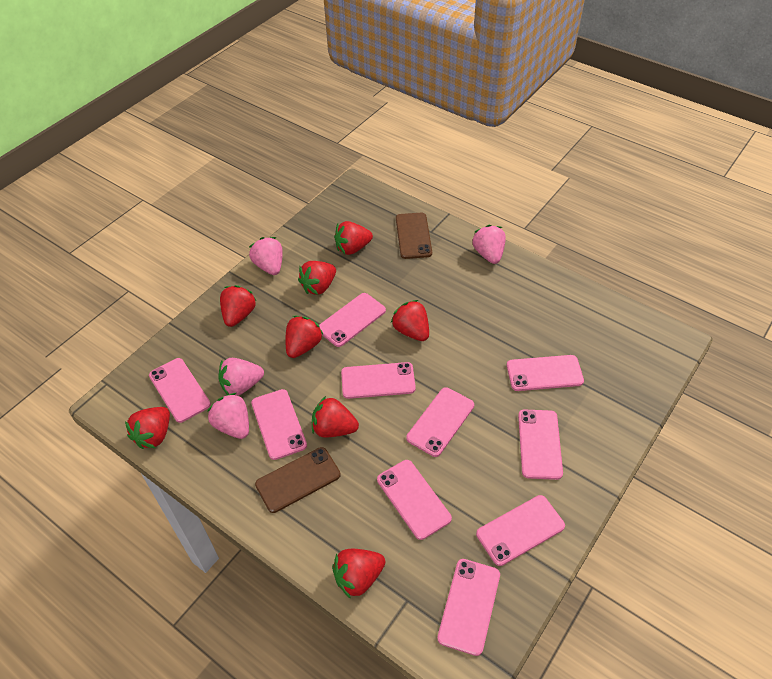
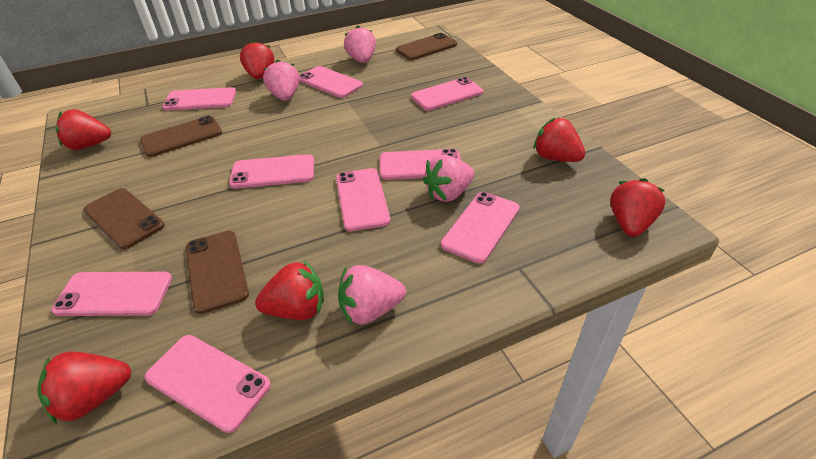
brown phone: [255,447,341,513] [396,213,432,259] = 2 -> [83,188,165,250] [140,116,222,157] [186,231,249,314] [396,33,457,60] = 4
pink phone: [149,358,211,423] [251,389,307,460] [319,293,386,347] [341,362,416,399] [377,460,452,540] [406,387,474,457] [437,559,500,656] [476,495,565,566] [507,355,584,391] [518,409,563,480] = 10 -> [51,272,172,316] [144,335,271,433] [162,87,236,111] [229,154,314,189] [299,66,363,98] [336,168,390,231] [380,149,461,180] [411,77,483,111] [441,192,520,263] = 9
red strawberry: [125,407,170,449] [220,285,257,327] [285,316,323,358] [298,261,336,295] [312,396,359,438] [332,549,385,599] [334,221,373,255] [391,300,429,341] = 8 -> [37,352,131,424] [55,109,111,150] [240,40,274,79] [255,260,324,320] [533,118,585,162] [610,178,665,237] = 6

